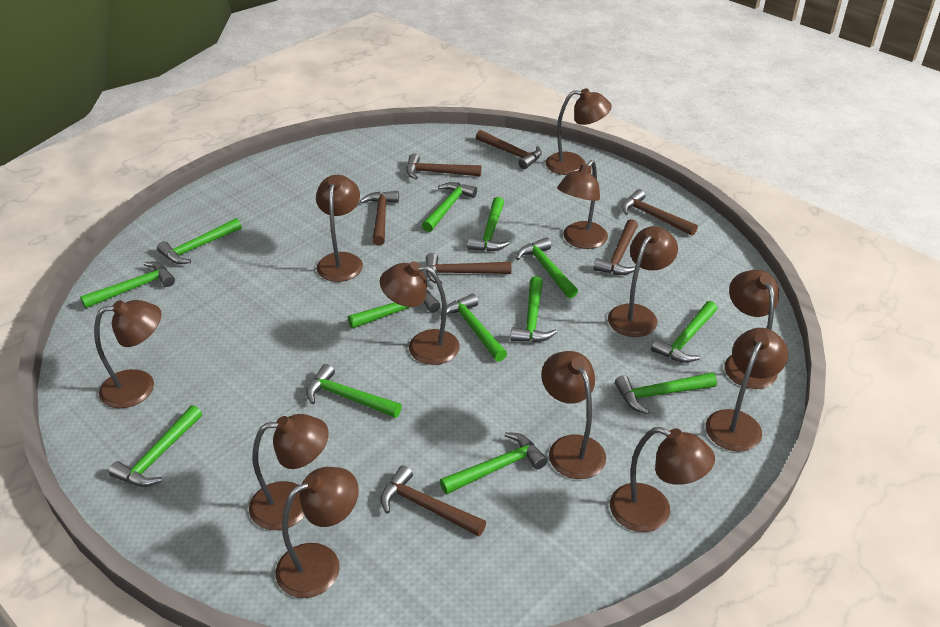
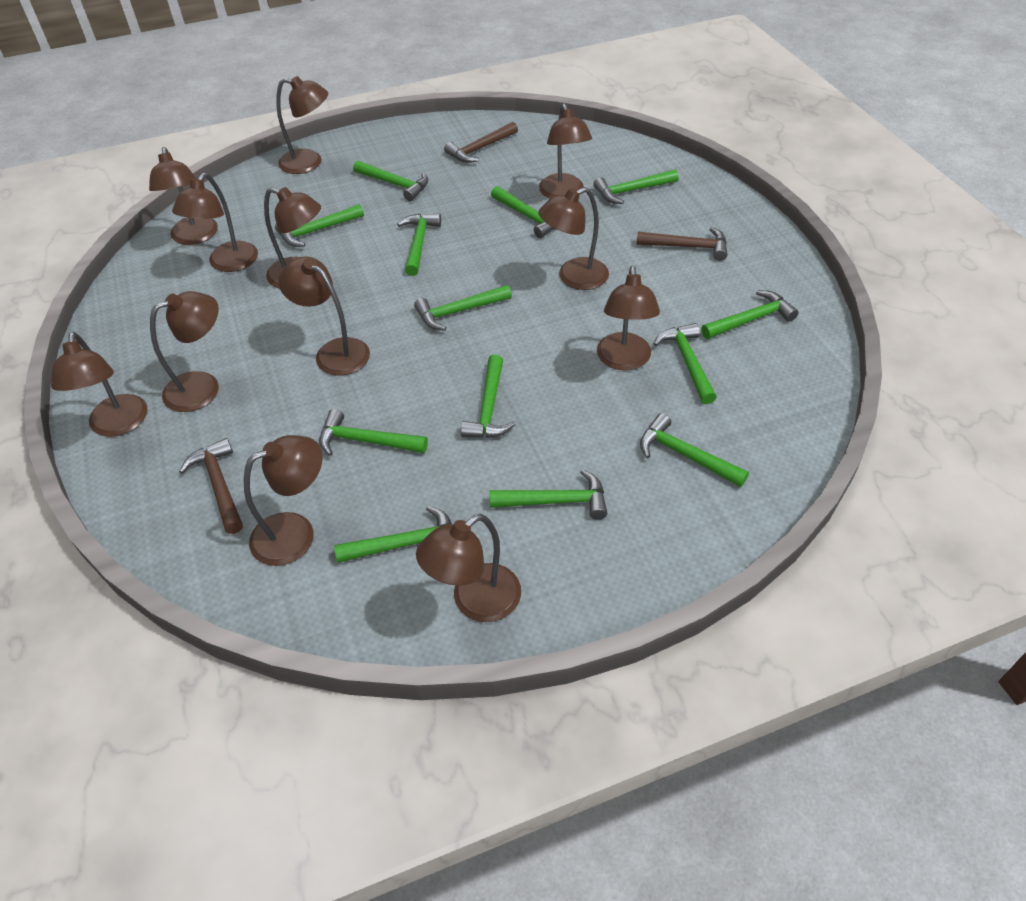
brown hammer: [360,191,399,246] [380,465,486,537] [406,154,481,180] [426,253,511,284] [476,130,542,169] [593,219,638,275] [621,189,698,236] = 7 -> [179,438,243,534] [444,122,518,163] [636,227,728,261] = 3

